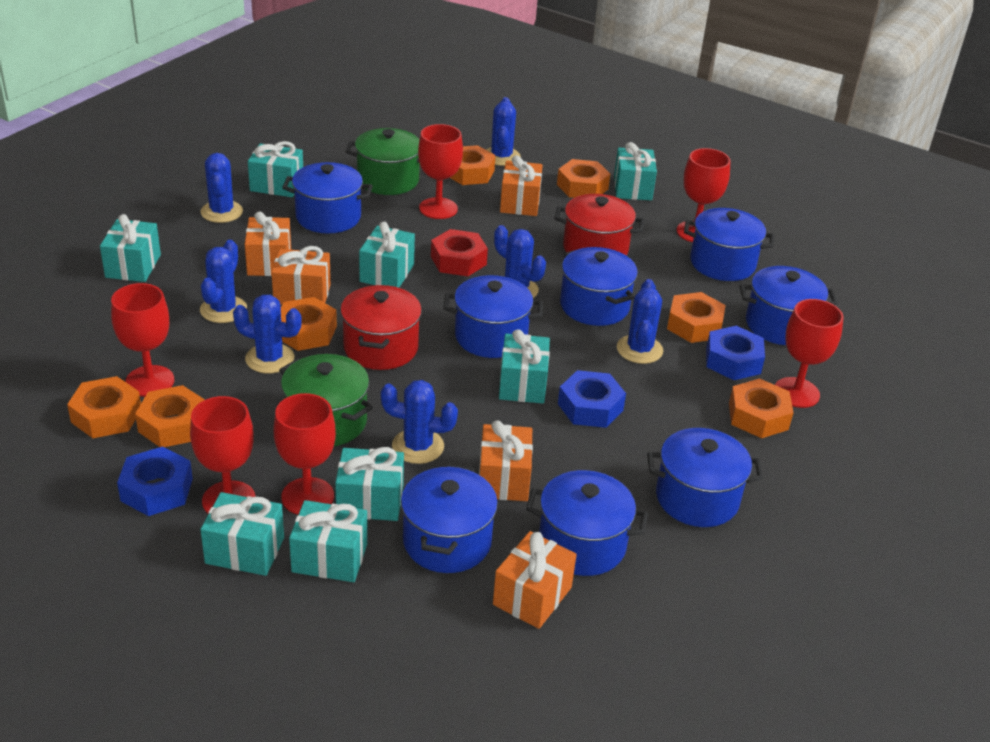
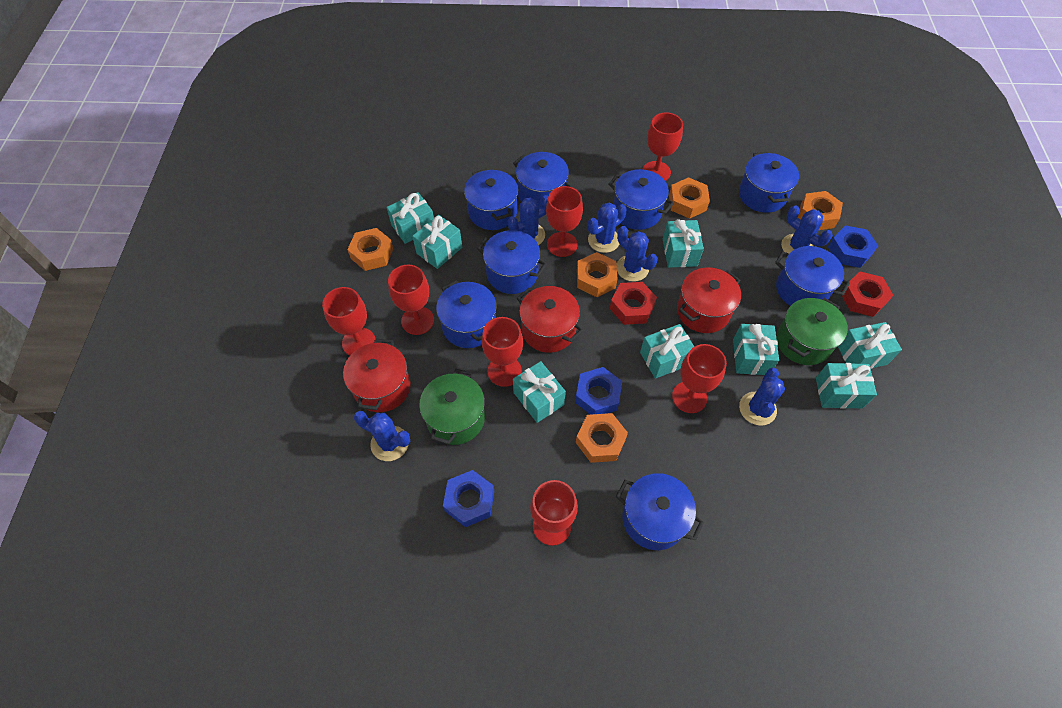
blue cactus: [200,153,243,223] [200,240,247,323] [233,295,302,374] [381,380,458,464] [486,97,521,166] [494,225,546,298] [617,279,663,364] = 7 -> [354,411,410,461] [508,195,548,245] [588,203,627,253] [617,226,658,282] [739,368,785,426] [781,205,833,253] = 6
orange gift: [245,211,291,276] [271,246,331,305] [479,420,533,501] [493,531,577,629] [500,155,543,216] = 5 -> none = 0
orange nut: [67,376,141,438] [135,385,205,447] [281,297,337,351] [450,145,496,185] [557,159,610,198] [667,292,726,343] [729,378,794,438] = 7 -> [347,228,393,271] [576,413,628,463] [577,252,617,297] [669,177,710,219] [798,191,843,230] = 5
red goblet: [111,283,174,397] [190,396,256,513] [274,393,336,515] [418,124,463,219] [677,148,730,242] [775,299,843,408] = 6 -> [322,287,375,356] [388,264,434,335] [482,317,523,387] [530,480,578,546] [546,186,583,257] [642,112,683,181] [672,344,727,413] = 7
red nut: [431,229,488,276] = 1 -> [610,282,657,325] [841,272,894,317] = 2
red pot: [340,285,422,370] [554,194,644,256] = 2 -> [343,339,411,412] [517,286,583,353] [677,267,741,333] = 3

